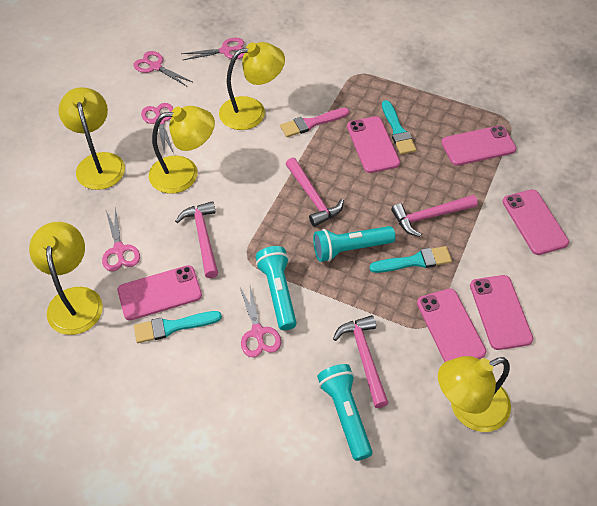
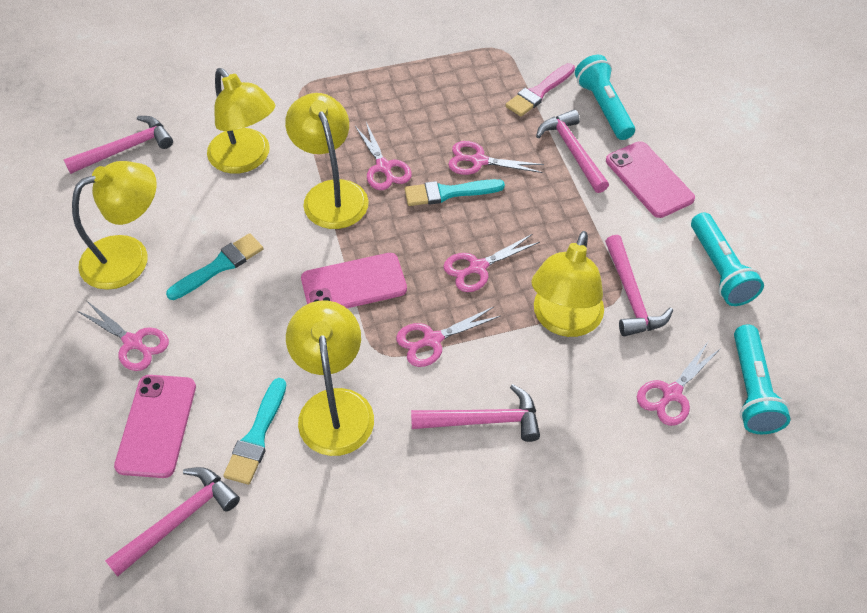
pink hammer: [175,201,218,278] [286,157,344,227] [333,315,388,408] [391,195,478,237] = 4 -> [63,116,173,174] [105,467,240,577] [411,384,540,442] [536,110,609,193] [605,235,673,337] = 5
pink phone: [118,265,202,320] [347,116,400,173] [417,289,486,362] [441,126,516,166] [470,275,533,350] [503,189,569,255] = 6 -> [114,375,196,478] [301,253,407,308] [606,141,695,218] = 3
pink scissors: [102,208,140,271] [133,51,192,86] [141,103,173,155] [181,38,244,60] [240,286,281,357] = 5 -> [77,301,169,371] [355,122,412,190] [396,307,501,367] [443,234,540,292] [448,141,544,175] [637,342,721,426] = 6

